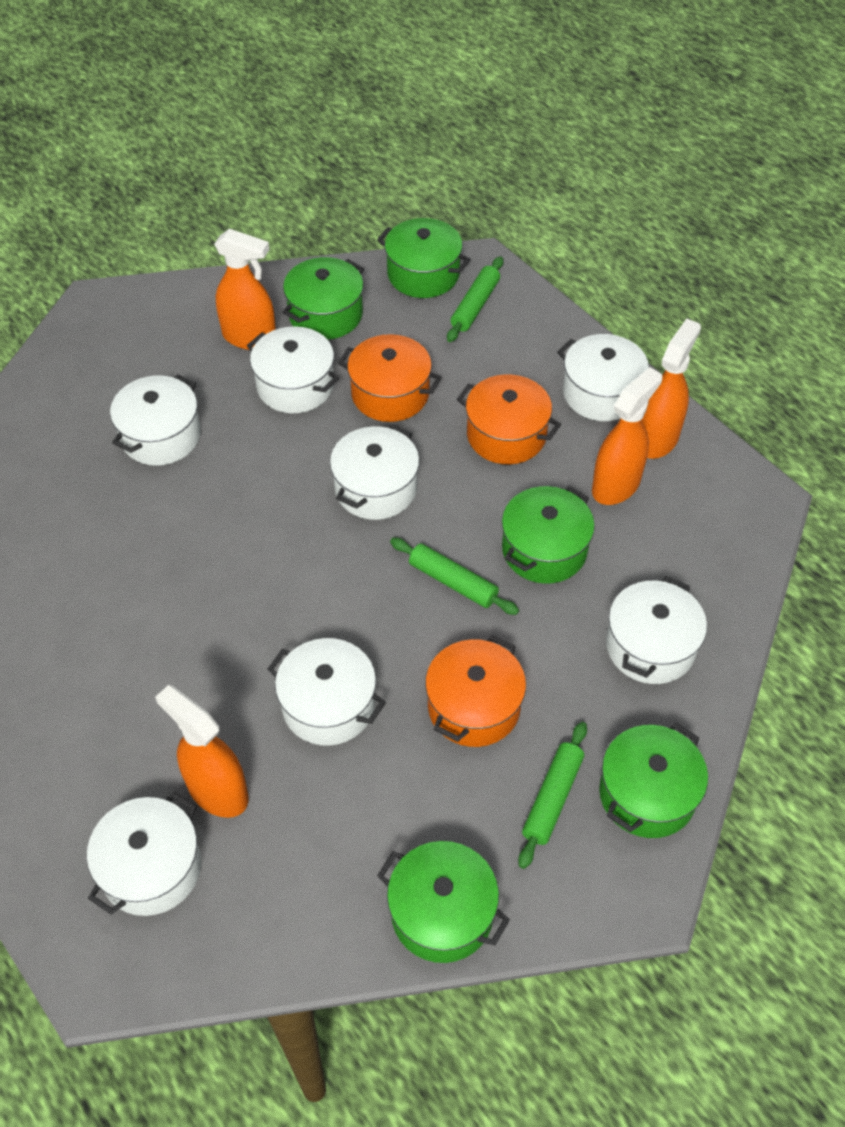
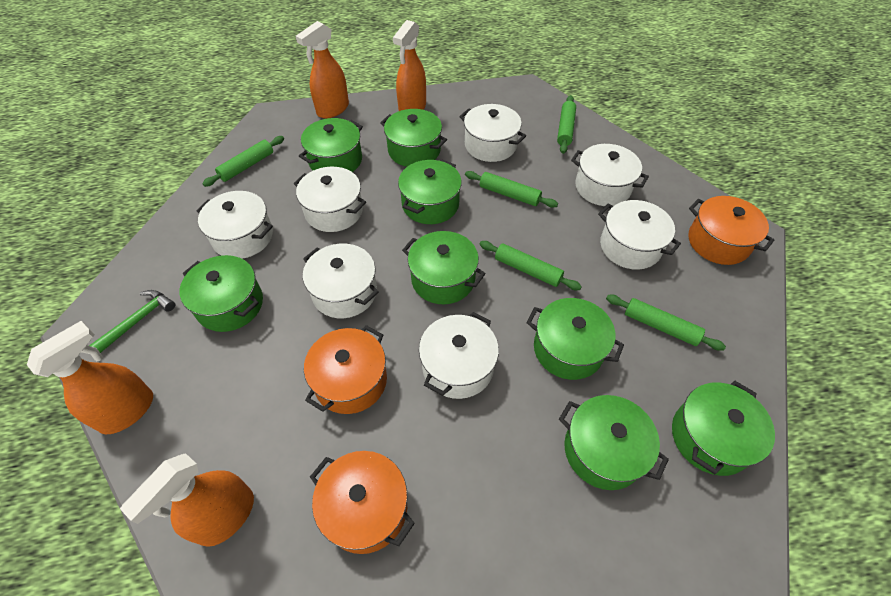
green hammer: none = 0 -> [89,290,175,353] = 1
green pot: [282,257,364,340] [377,218,471,298] [377,841,510,963] [502,486,595,584] [599,722,708,838] = 5 -> [179,255,263,332] [299,118,363,172] [380,109,447,167] [398,159,462,224] [402,231,486,304] [526,298,624,380] [559,395,669,490] [672,381,775,476] = 8
green rolling pin: [390,538,519,615] [447,256,503,342] [518,722,587,869] = 3 -> [202,136,284,187] [465,171,558,208] [479,241,582,290] [557,95,576,154] [606,295,726,351] = 5

